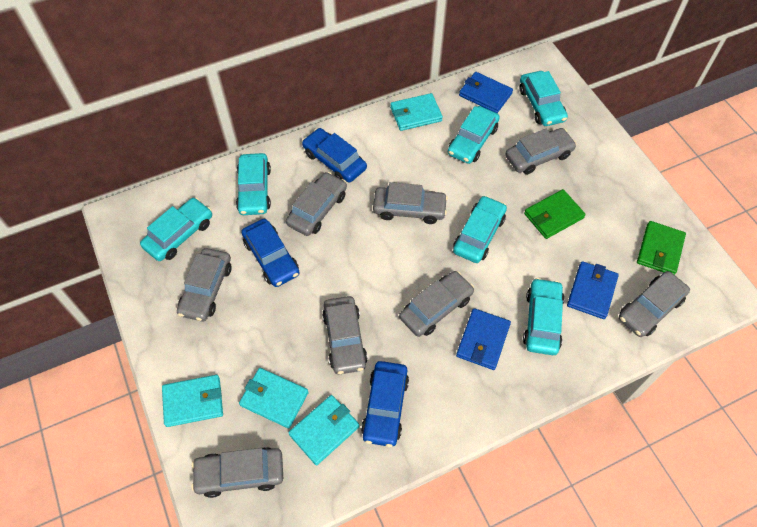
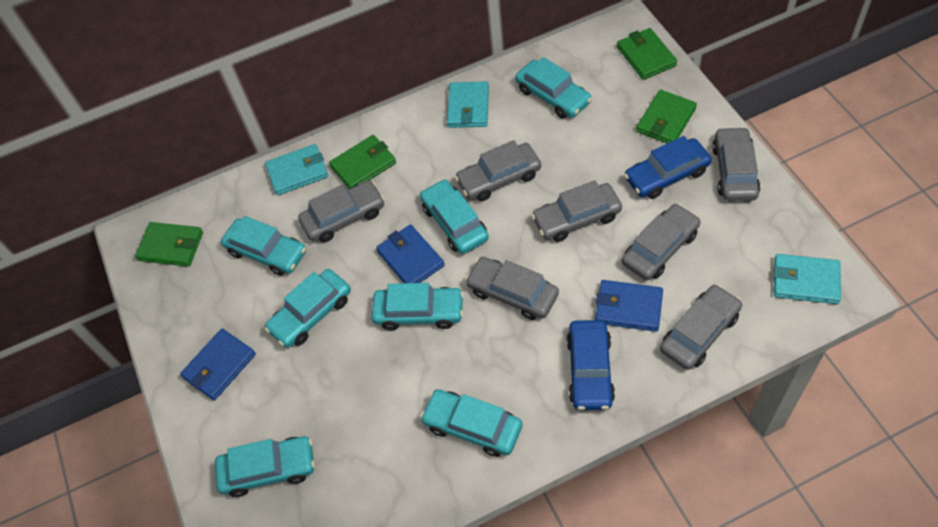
blue car: [242,219,300,287] [302,128,367,183] [361,361,409,447] = 3 -> [566,320,615,410] [624,136,712,199] = 2
green wallet: [524,189,586,239] [637,221,686,275] = 2 -> [135,222,203,267] [329,135,396,189] [617,28,677,80] [636,90,697,143] = 4
grey car: [177,248,232,321] [191,447,283,498] [286,172,347,236] [322,296,368,374] [373,182,448,224] [399,271,474,337] [505,128,577,175] [619,271,690,337] = 8 -> [298,180,384,242] [455,140,541,202] [465,257,559,320] [531,180,622,242] [622,203,701,280] [660,285,742,370] [712,127,761,201] = 7
turquoise car: [140,198,212,261] [236,153,271,215] [448,106,500,164] [453,196,507,263] [520,71,568,126] [523,278,564,355] = 6 -> [215,436,315,497] [221,216,306,276] [265,269,351,348] [372,283,464,330] [420,179,489,254] [420,389,522,457] [515,57,592,118] = 7
turquoise wallet: [162,375,223,427] [239,368,309,428] [288,395,359,465] [390,93,443,131] = 4 -> [265,144,328,195] [447,81,489,128] [774,254,841,304] = 3

